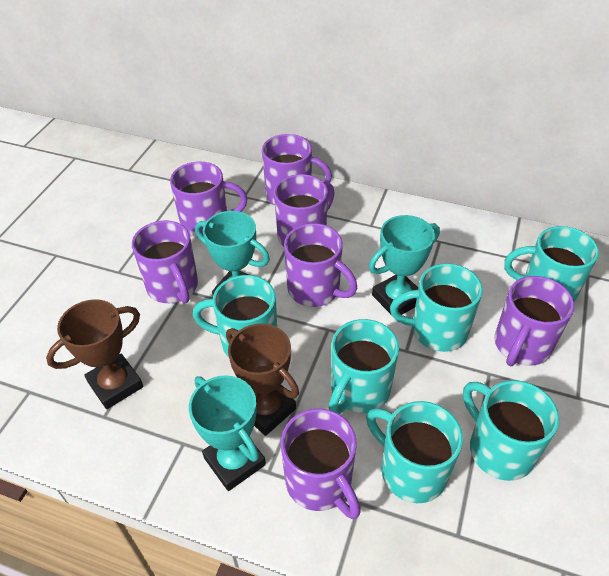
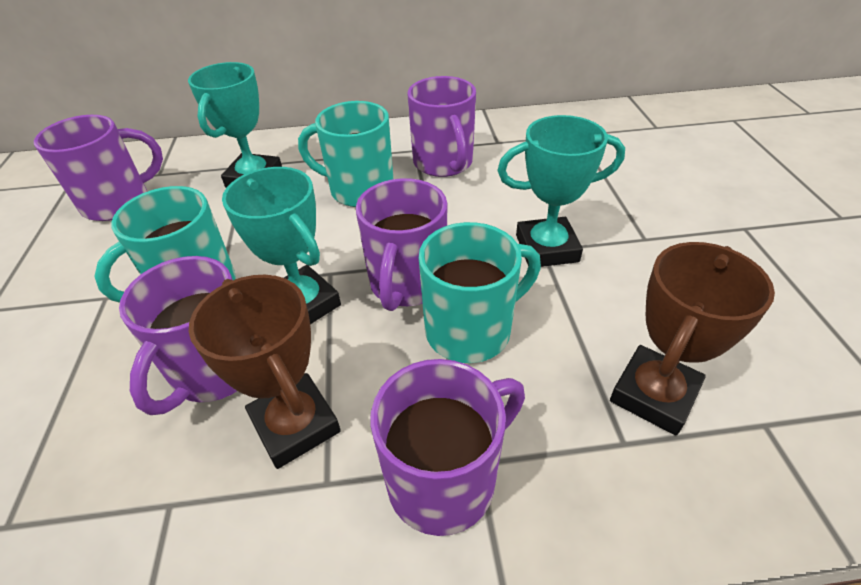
purple mug: [132,221,198,303] [170,162,247,238] [262,134,332,205] [274,174,335,247] [281,408,361,519] [284,223,357,307] [495,276,574,367] = 7 -> [34,115,163,221] [119,256,237,415] [356,178,447,311] [370,359,525,536] [407,76,476,177] = 5
turquoise mug: [193,275,277,357] [329,319,399,414] [366,401,463,503] [390,263,483,352] [463,380,559,481] [504,226,599,303] = 6 -> [94,186,236,303] [298,101,393,207] [419,222,541,363] = 3

